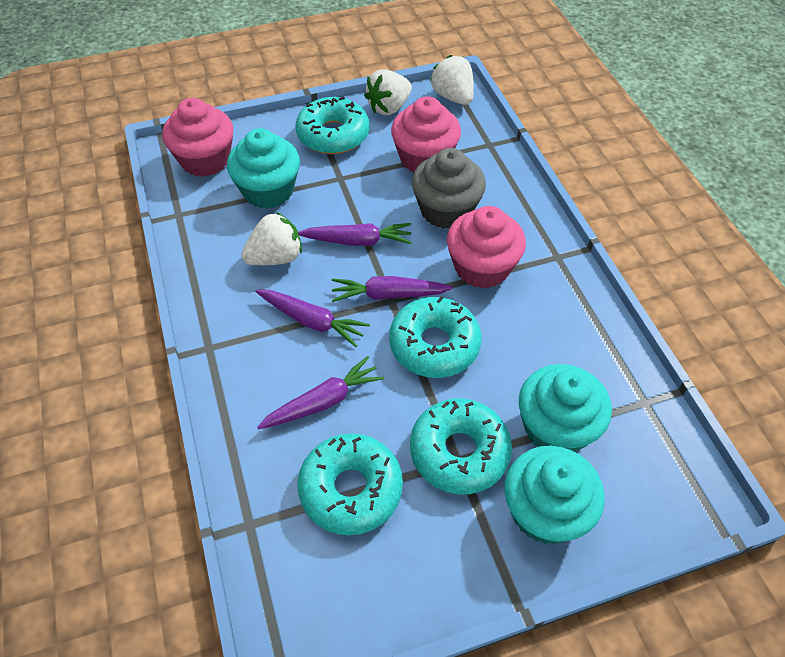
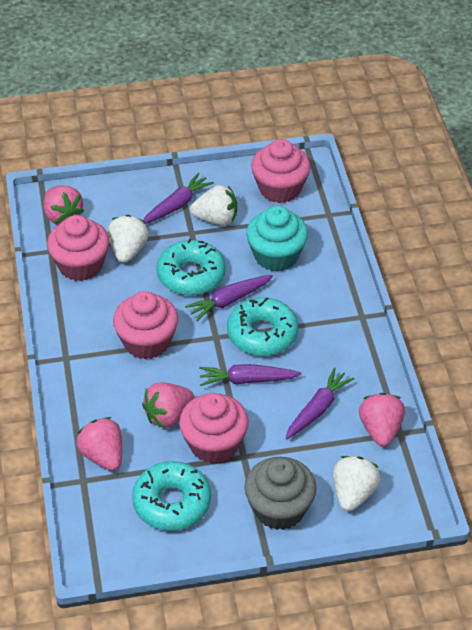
pink cupcake: [162,98,233,177] [391,96,461,172] [447,206,526,289] = 3 -> [47,215,109,281] [113,291,178,360] [179,393,249,464] [251,139,311,203] = 4
pink strawberry: none = 0 -> [44,185,84,225] [76,417,122,471] [142,382,194,428] [359,393,405,447] = 4
turquoise cupcake: [227,128,300,209] [504,445,605,544] [519,364,612,452] = 3 -> [246,206,308,272] = 1
turquoise donut: [295,97,369,154] [297,433,403,535] [389,296,481,378] [410,398,512,494] = 4 -> [132,461,211,531] [156,239,226,295] [227,297,298,356] = 3

